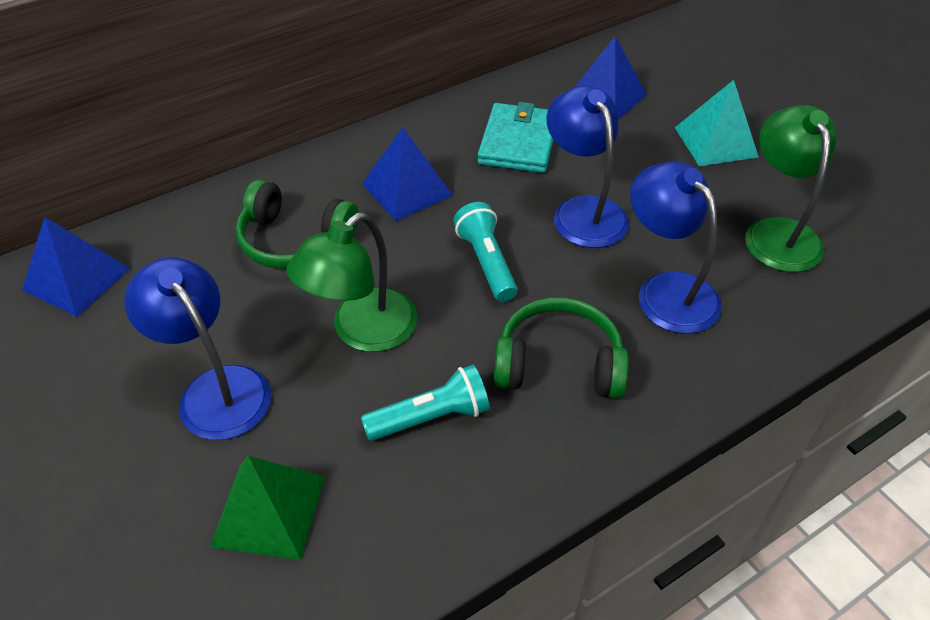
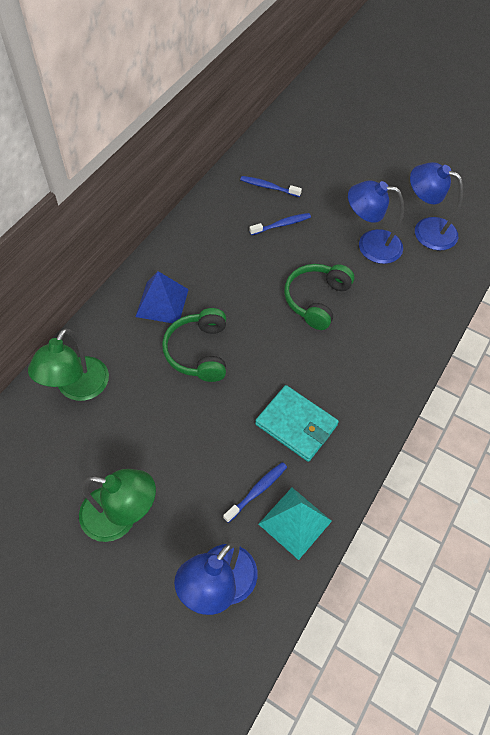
blue pyramid: [22,217,130,317] [362,127,453,221] [574,36,647,120] = 3 -> [135,271,189,323] = 1
blue toothbrush: none = 0 -> [223,462,287,523] [240,176,302,197] [249,213,311,235] = 3
green pyramid: [210,456,325,560] = 1 -> none = 0
turquoise flashlight: [361,365,490,441] [453,202,518,302] = 2 -> none = 0

